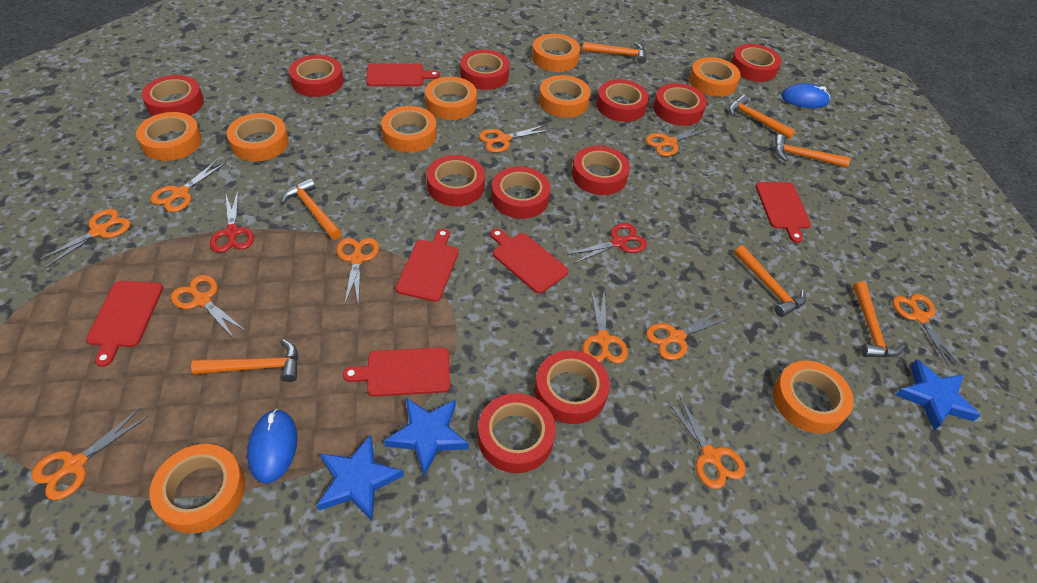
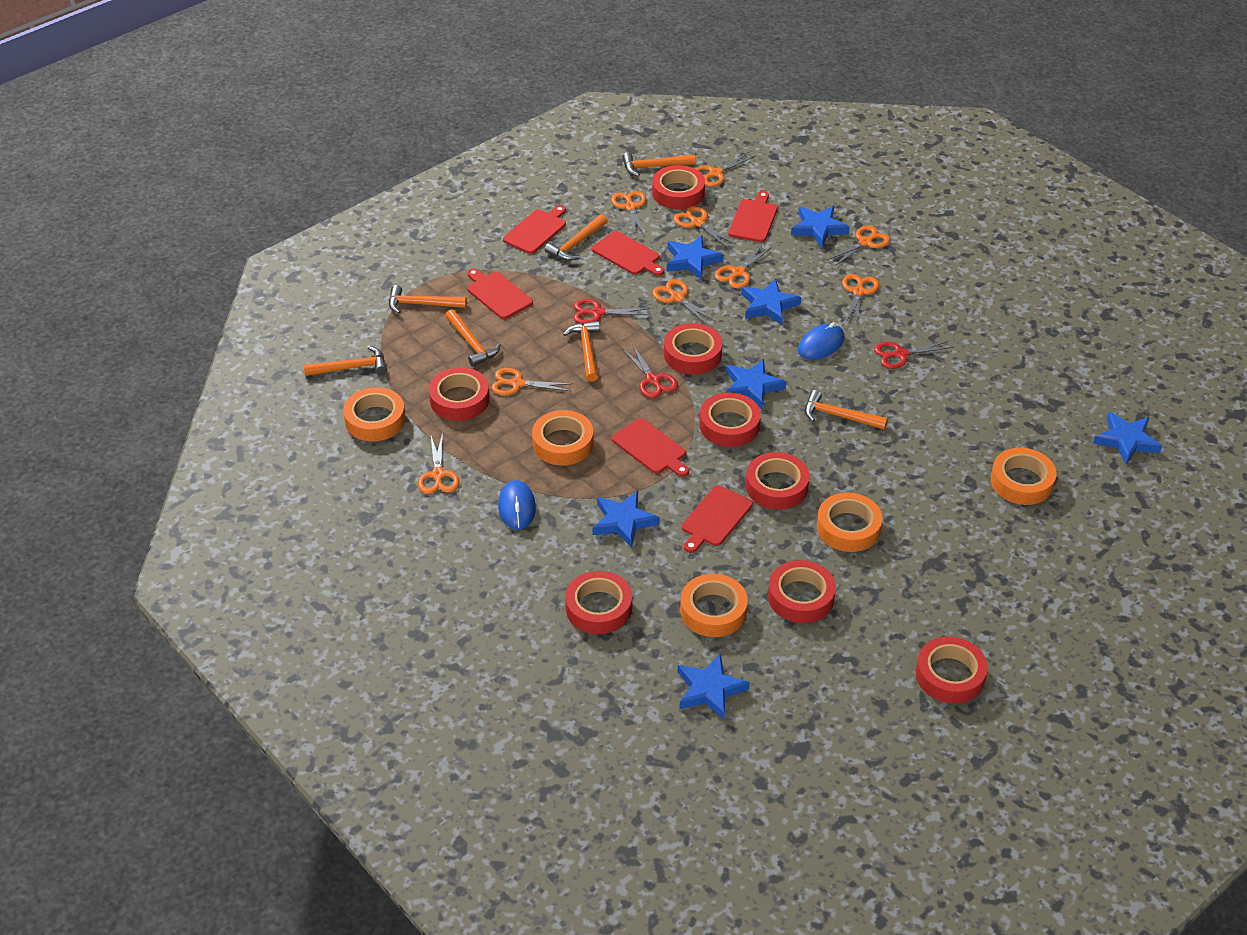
blue star: [317,434,404,521] [384,398,469,476] [895,359,981,431] = 3 -> [592,491,660,548] [667,235,723,279] [678,653,750,719] [725,359,787,409] [741,279,801,325] [791,206,849,247] [1093,412,1162,465] = 7
orange scissors: [31,408,148,500] [37,209,131,269] [151,159,226,212] [171,275,247,337] [337,238,379,304] [479,125,551,153] [582,289,628,363] [646,125,709,156] [646,310,730,360] [667,395,746,489] [892,294,961,367] = 11 -> [418,432,459,494] [491,368,573,396] [611,191,646,236] [652,279,716,326] [674,206,736,248] [695,152,756,187] [714,244,772,289] [827,226,890,266] [842,274,879,326] = 9
orange tape: [136,112,202,161] [149,444,245,534] [227,113,289,161] [381,106,437,153] [425,77,477,120] [532,34,580,72] [539,75,591,118] [689,57,741,97] [773,360,854,434] = 9 -> [343,387,406,441] [532,410,594,465] [680,574,748,637] [817,492,882,552] [991,448,1056,505] = 5
red scissors: [210,191,254,253] [567,223,647,264] = 2 -> [574,299,651,325] [623,344,678,398] [874,340,954,369] = 3
red tape: [142,75,204,116] [289,55,343,97] [427,155,485,206] [460,49,510,90] [478,393,556,473] [491,166,550,219] [535,350,610,424] [572,146,630,195] [596,79,649,122] [653,83,707,126] [731,44,781,82] = 11 -> [429,367,490,421] [565,571,632,634] [652,165,705,209] [664,323,722,374] [699,392,761,447] [746,452,809,510] [768,560,836,623] [916,637,988,704] = 8

